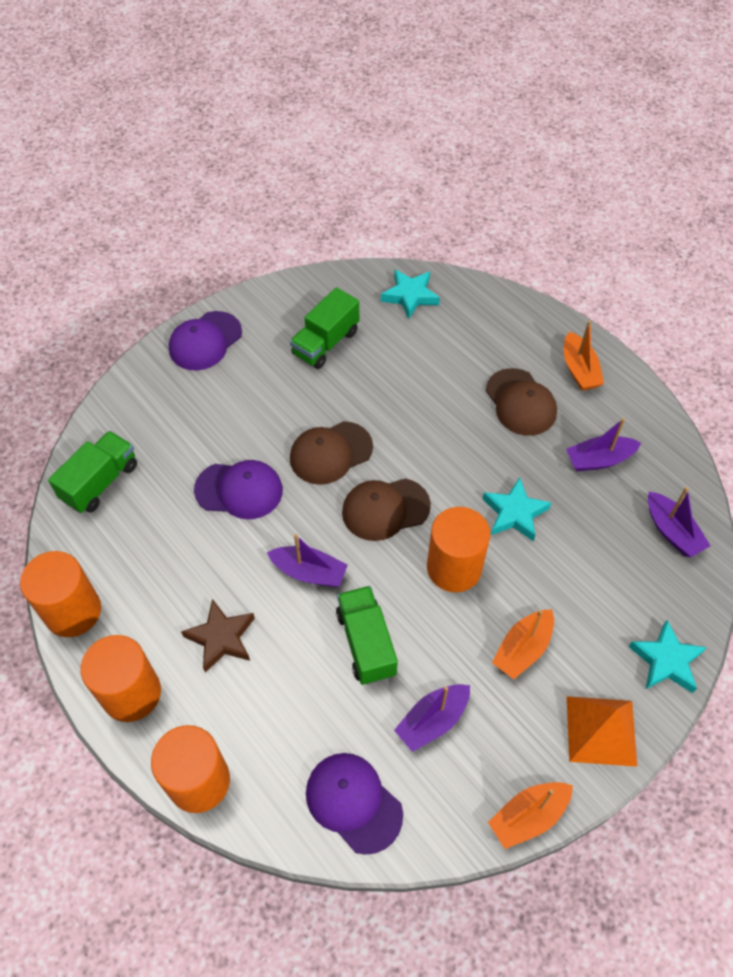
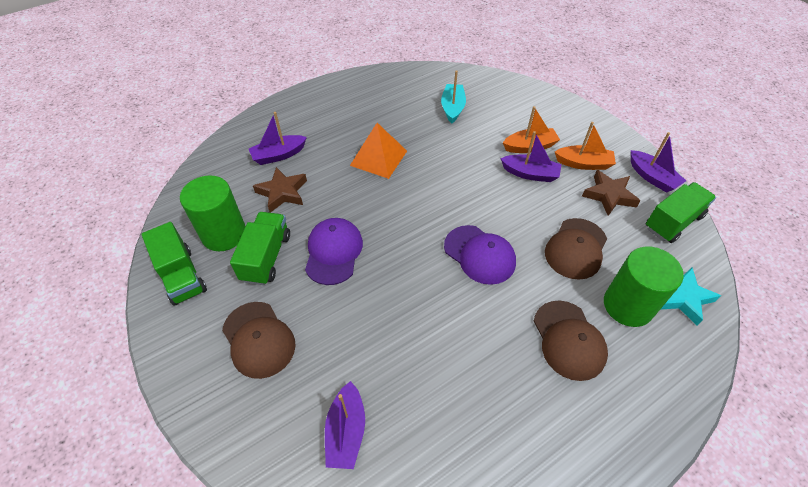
brown star: [181,599,255,673] = 1 -> [253,167,307,213] [582,170,640,216] = 2
green cylinder: none = 0 -> [180,175,246,251] [604,246,684,327] = 2
orange boat: [488,782,573,849] [492,609,554,679] [564,320,604,391] = 3 -> [503,106,560,153] [555,122,616,170] = 2
orange cylinder: [20,551,101,637] [80,635,161,722] [151,725,230,813] [427,507,490,592] = 4 -> none = 0
purple cap: [169,311,242,370] [194,460,283,519] [306,753,403,855] = 3 -> [305,218,363,285] [444,225,516,285] = 2
turquoise boat: none = 0 -> [441,70,466,124] = 1
turquoise star: [381,269,440,319] [483,477,551,541] [628,620,707,693] = 3 -> [660,267,721,326] = 1

